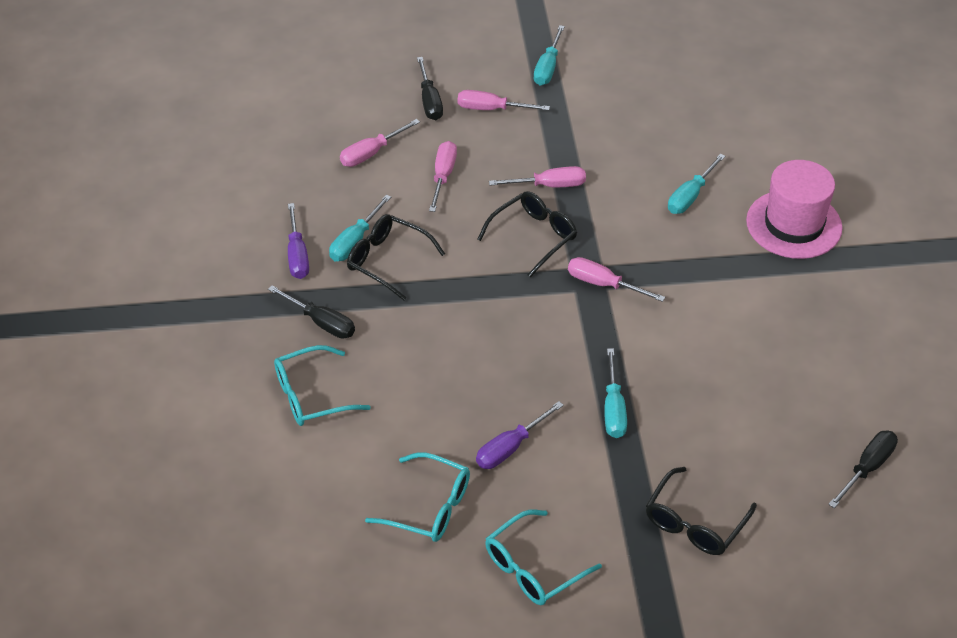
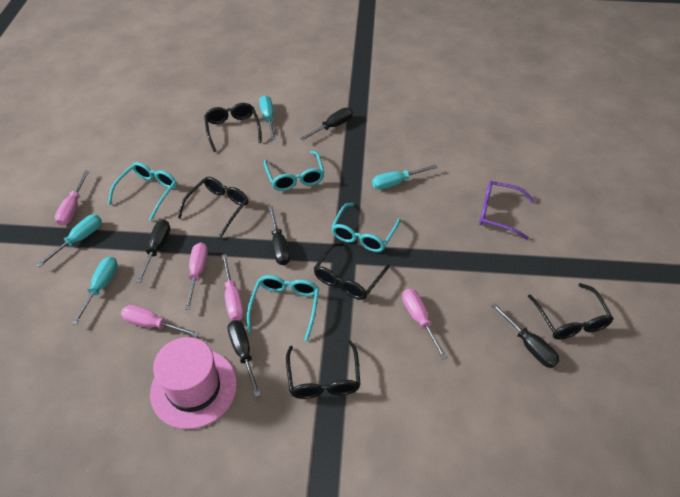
black glasses: [347,214,445,300] [477,191,577,277] [646,467,757,555] = 3 -> [178,177,248,239] [204,103,262,152] [286,340,360,399] [313,243,390,300] [528,283,614,340] = 5
black screwdriver: [268,286,355,339] [417,57,443,120] [828,431,898,508] = 3 -> [136,220,170,283] [228,320,261,397] [268,206,290,265] [300,108,353,141] [492,303,560,368] = 5
purple glasses: none = 0 -> [479,181,535,240] = 1
purple screwdriver: [288,203,309,279] [476,401,564,469] = 2 -> none = 0
turquoise glasses: [274,345,371,426] [365,452,470,542] [485,510,602,605] = 3 -> [108,162,177,221] [247,275,319,341] [264,151,325,191] [331,203,401,252] = 4

